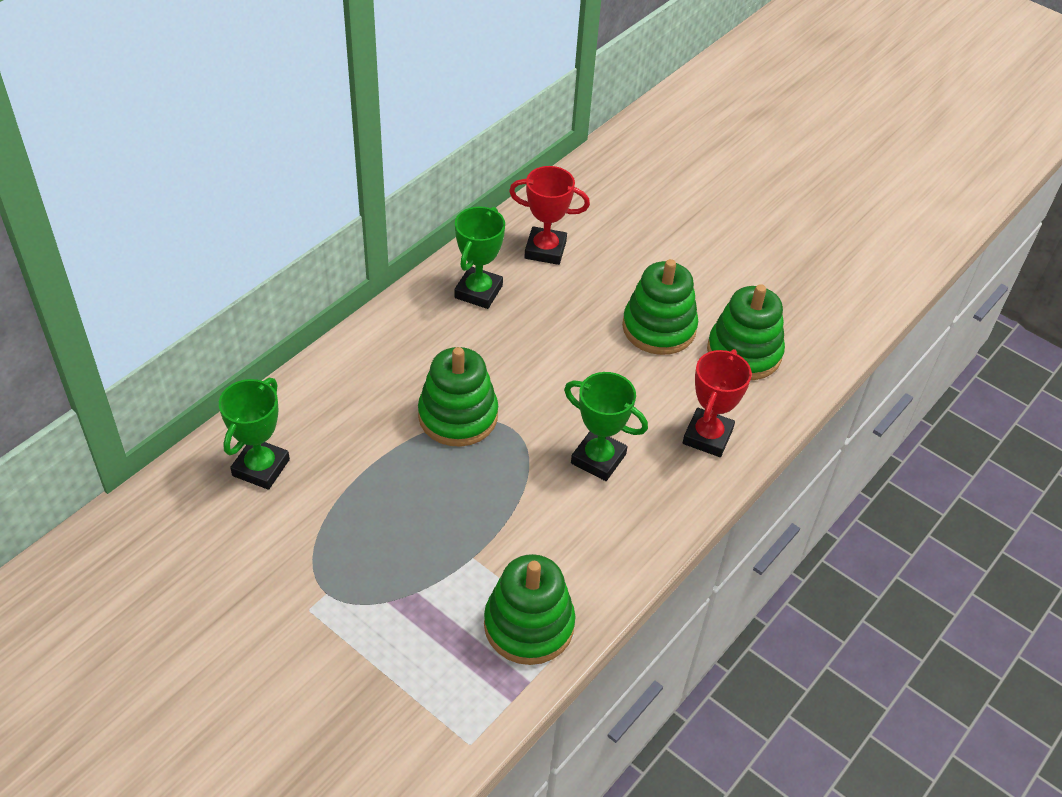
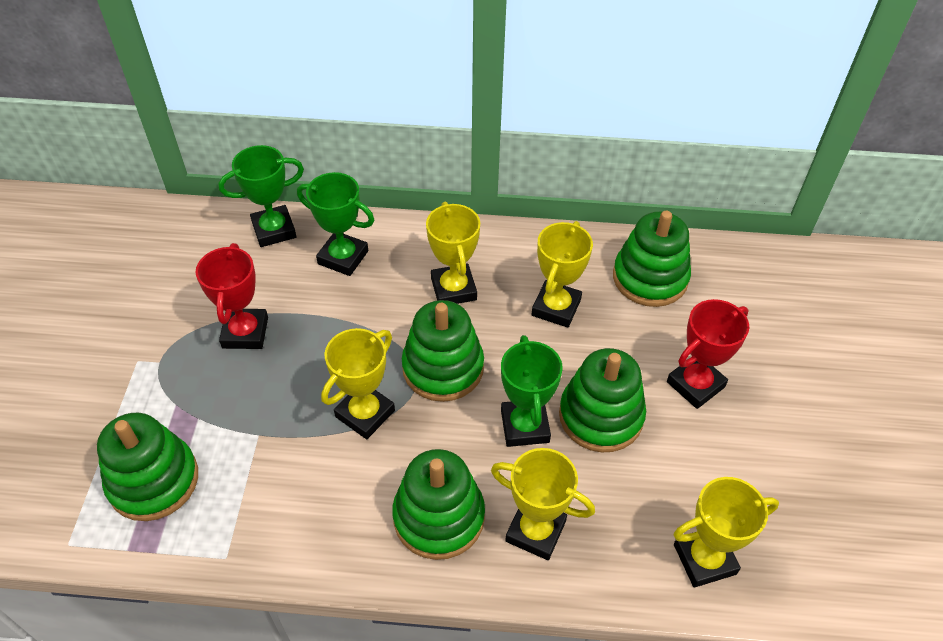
green stacking toy: [418,347,498,447] [484,554,575,665] [622,259,698,355] [707,284,785,380] = 4 -> [97,413,198,521] [392,449,485,560] [402,300,484,402] [559,348,646,452] [613,211,691,307] = 5
yellow trophy: none = 0 -> [321,328,395,439] [426,202,480,304] [491,448,595,560] [532,221,593,328] [673,477,779,588] = 5

